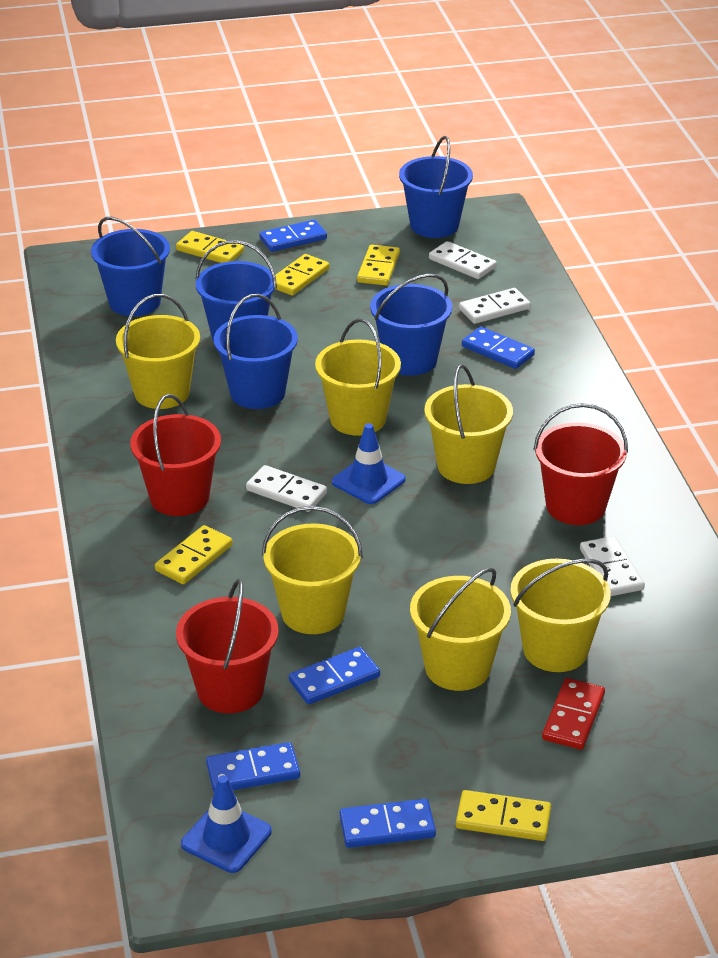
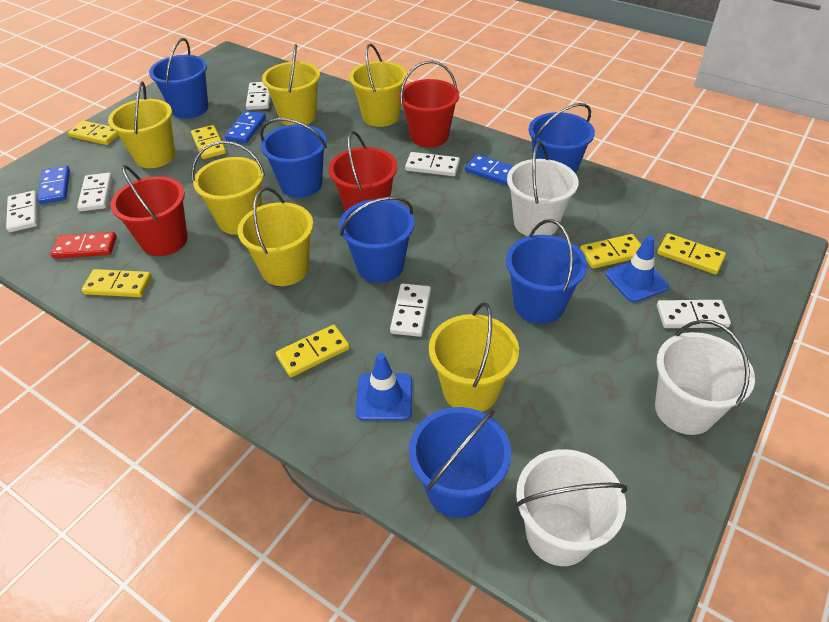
blue bucket: [91,217,170,316] [195,240,277,342] [214,294,298,409] [370,274,452,376] [399,136,473,238] = 5 -> [149,38,208,119] [260,118,327,198] [339,197,414,283] [409,407,511,518] [506,219,587,324] [529,103,595,174] = 6
blue domino: [206,742,300,791] [259,220,327,252] [289,647,380,705] [339,799,436,848] [462,327,535,369] = 5 -> [37,166,70,204] [225,111,266,143] [465,154,513,186] = 3
white bucket: none = 0 -> [507,142,579,236] [515,449,628,566] [655,320,755,435] = 3
white domino: [246,465,327,512] [429,241,497,279] [459,288,531,324] [580,536,645,596] = 4 -> [6,191,38,232] [77,173,113,211] [246,82,270,110] [390,283,431,337] [405,152,460,176] [657,300,731,328] = 6
yellow domino: [155,525,233,584] [176,231,244,263] [275,254,330,296] [357,245,400,286] [456,790,551,841] = 5 -> [68,120,119,145] [82,269,152,297] [191,125,226,159] [276,325,350,377] [580,234,641,269] [657,233,726,274] = 6

